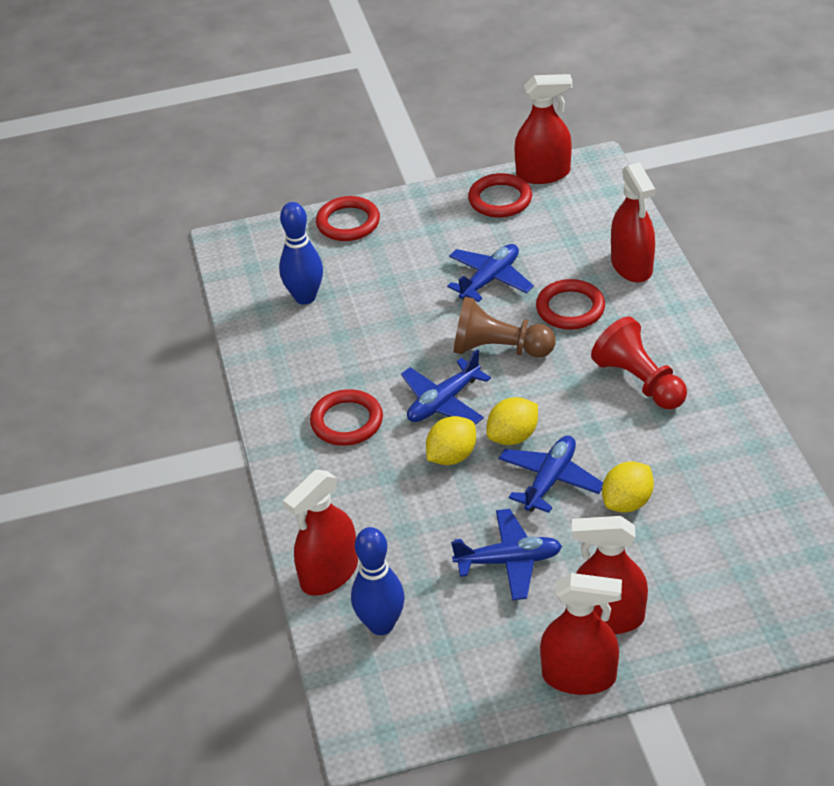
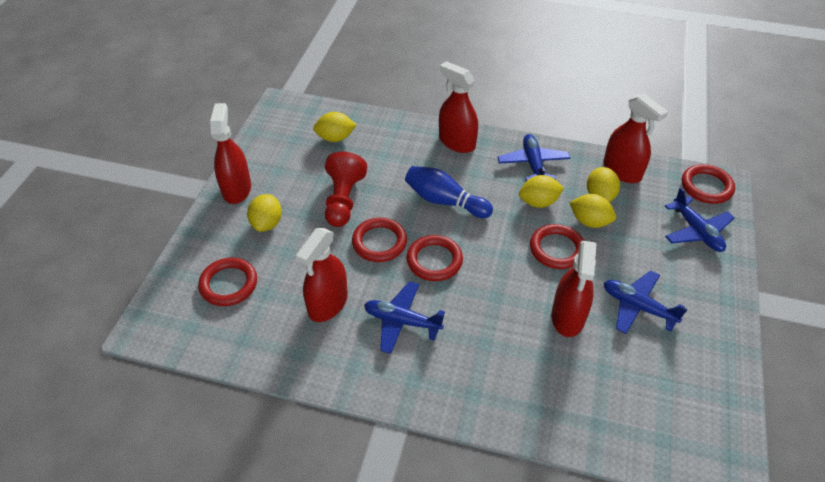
blue bowling pin: [279,202,323,304] [351,527,405,635] = 2 -> [405,166,493,218] = 1
brown pawn: [454,297,556,358] = 1 -> none = 0
red ring: [310,389,383,446] [316,196,380,241] [468,173,532,218] [536,279,605,330] = 4 -> [198,258,257,306] [352,218,407,262] [406,235,463,281] [530,224,584,269] [682,164,735,204] = 5
yellow lemon: [426,416,476,465] [487,397,538,445] [602,461,654,513] = 3 -> [247,194,282,232] [313,112,356,142] [519,175,564,208] [569,194,616,228] [587,167,620,202] = 5

